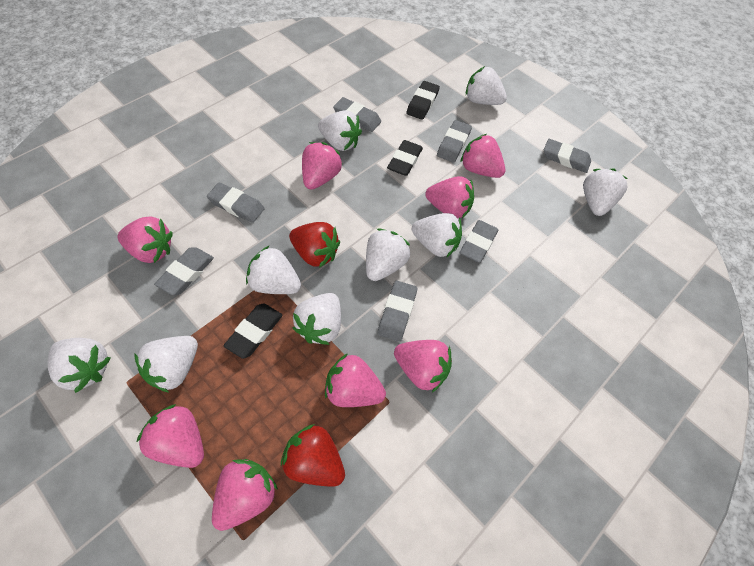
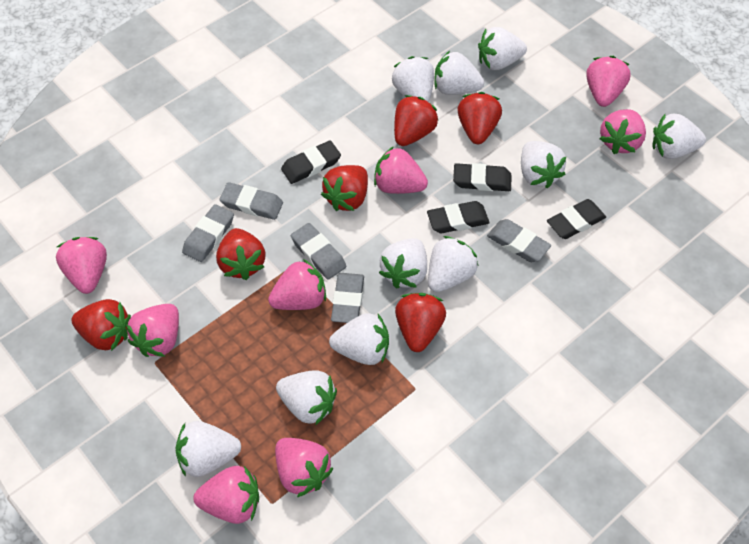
black eraser: [223,304,283,359] [387,140,423,176] [406,81,440,120] = 3 -> [281,140,341,184] [427,201,490,233] [453,163,511,191] [547,199,606,239] = 4
grey eraser: [154,248,214,295] [207,183,265,223] [333,97,381,132] [378,281,417,342] [437,120,472,162] [460,220,499,263] [544,139,591,173] = 7 -> [182,204,234,262] [219,182,283,220] [291,223,346,280] [331,273,364,323] [487,219,551,262] = 5
red strawberry: [281,424,345,486] [289,222,340,268] = 2 -> [71,299,131,351] [216,228,265,280] [321,165,368,211] [394,95,438,146] [395,293,446,352] [457,92,502,144] = 6
white strawberry: [48,338,111,393] [135,336,198,393] [246,245,301,294] [293,293,341,345] [318,110,362,151] [366,229,410,281] [412,213,462,257] [466,66,507,105] [583,169,628,216] = 9 -> [175,421,241,477] [276,370,337,425] [329,313,389,365] [379,238,427,289] [392,56,434,102] [428,236,479,292] [435,51,484,95] [478,27,527,70] [521,141,566,188] [653,113,706,159] = 10

